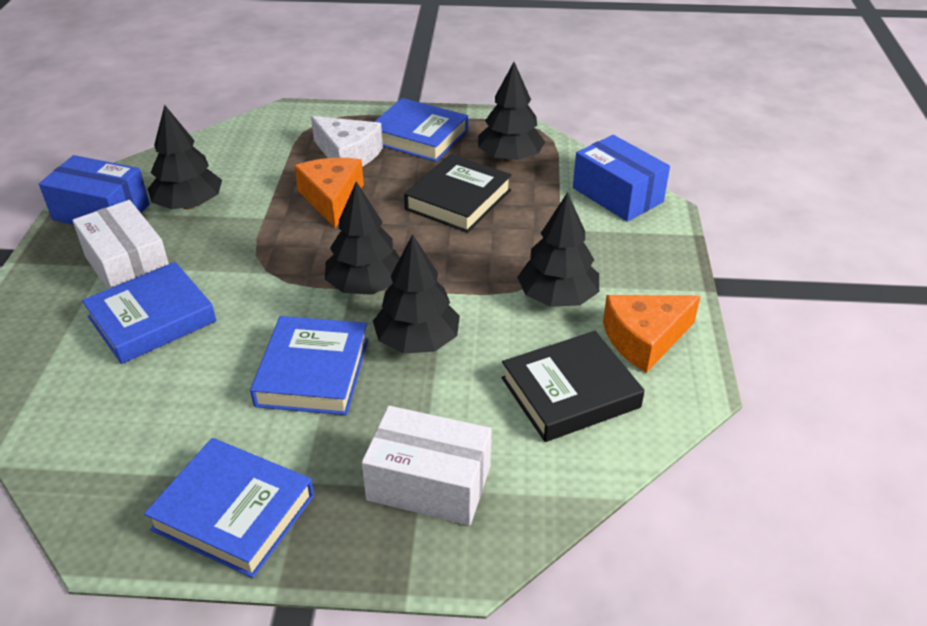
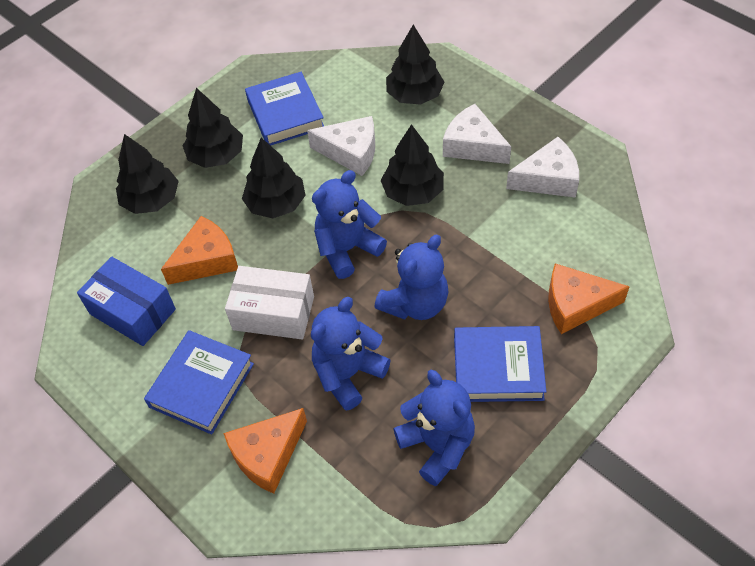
black book: [404,154,512,233] [501,331,645,442] = 2 -> none = 0
blue book: [82,262,216,364] [144,438,314,578] [250,316,368,415] [374,98,468,162] = 4 -> [144,330,254,435] [245,72,324,146] [454,326,547,402] = 3
blue box: [39,155,150,225] [573,135,670,222] = 2 -> [77,256,176,346] = 1
blue teddy bear: none = 0 -> [311,297,390,411] [312,170,387,279] [374,235,449,320] [393,370,475,486] = 4
orange cheese: [294,158,364,228] [603,295,701,373] = 2 -> [161,216,238,285] [223,408,307,494] [548,263,630,334] = 3
white box: [72,200,169,289] [362,406,492,525] = 2 -> [225,266,314,339] = 1
white cheese: [311,116,383,167] = 1 -> [307,116,375,176] [443,104,511,164] [506,137,579,198] = 3

